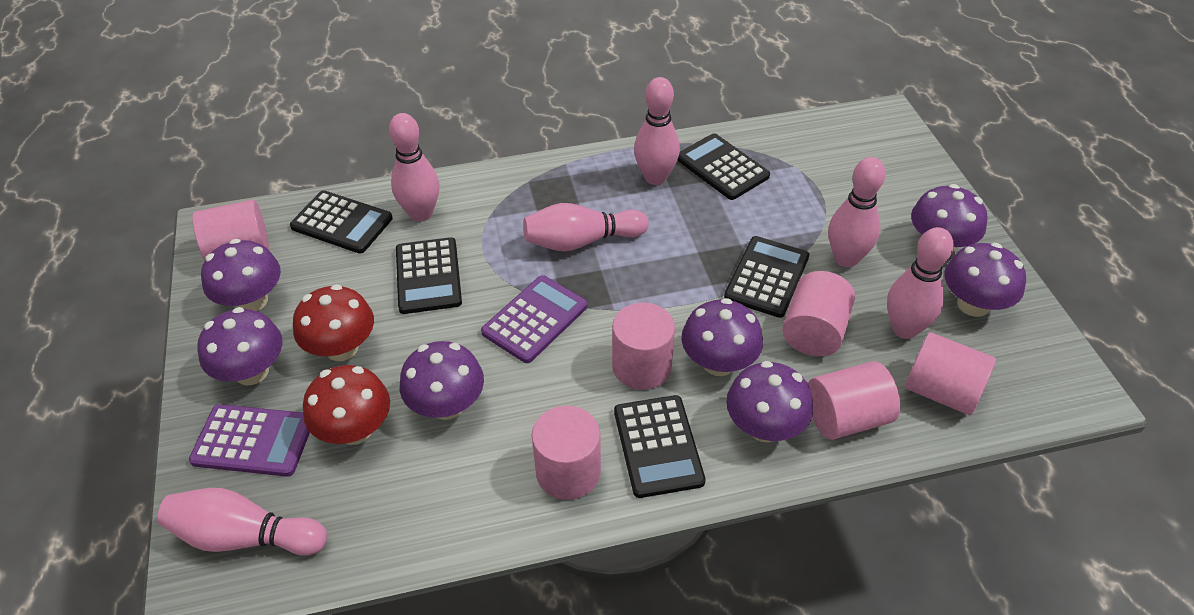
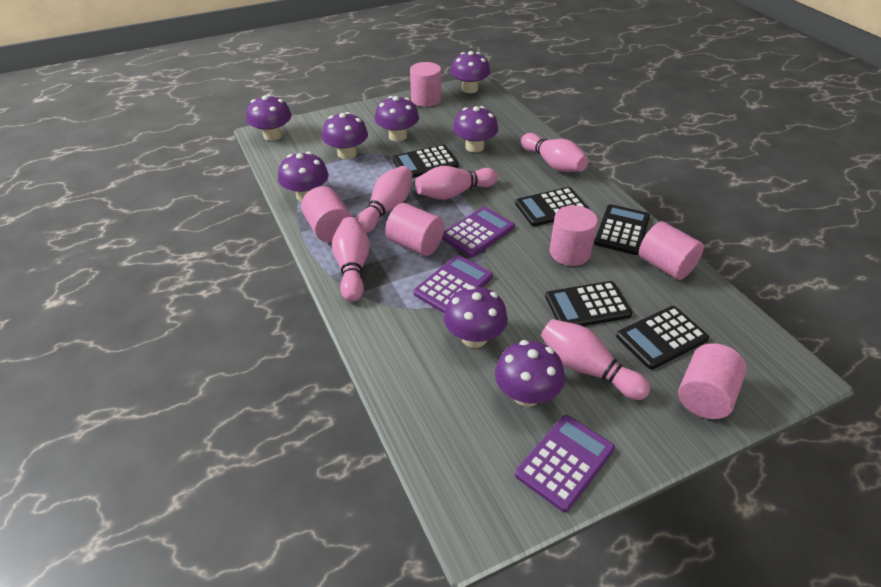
pink bowling pin: [157,488,327,555] [389,113,439,221] [523,203,649,251] [634,77,680,185] [828,157,886,267] [887,227,954,339] = 6 -> [332,217,370,302] [356,166,412,233] [415,166,498,200] [521,133,589,172] [541,319,650,400] = 5
purple calculator: [189,404,310,477] [481,275,588,363] = 2 -> [413,255,493,313] [442,207,515,257] [515,415,615,512] = 3
purple mushroom: [197,307,282,385] [201,239,281,311] [400,341,484,420] [682,298,763,376] [726,361,813,442] [911,184,987,253] [944,243,1026,317] = 7 -> [246,95,292,141] [278,152,329,202] [322,112,368,159] [375,96,419,142] [444,285,508,348] [450,51,490,93] [453,106,498,152] [495,340,565,407] = 8
red mushroom: [293,284,374,361] [303,365,390,445] = 2 -> none = 0

